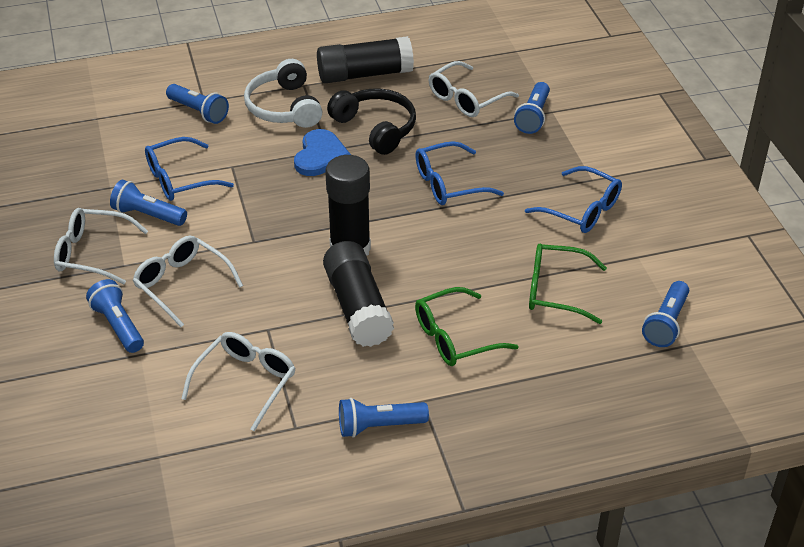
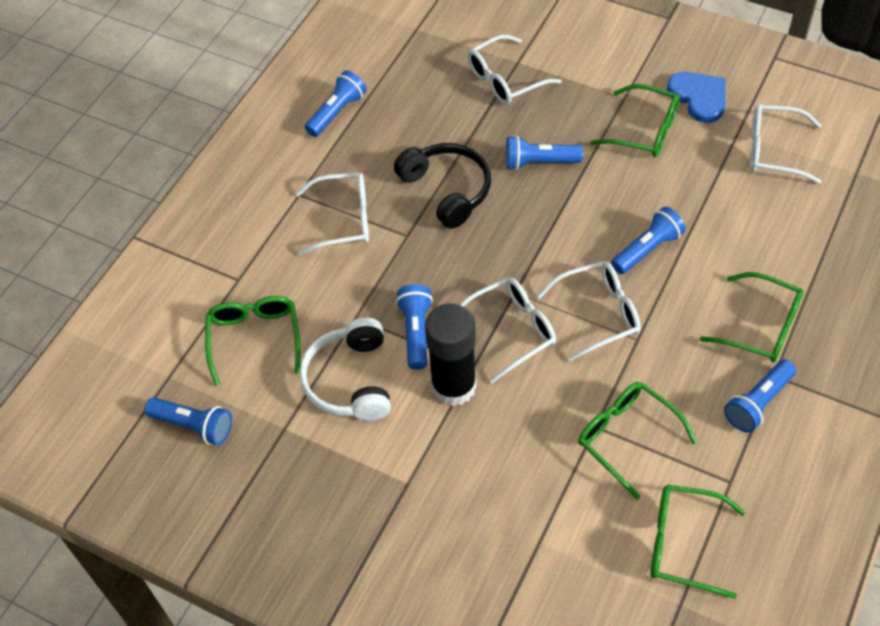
black glue stick: [317,36,414,83] [323,241,394,347] [325,155,371,256] = 3 -> [425,303,477,406] = 1
blue glasses: [145,137,234,201] [415,141,504,205] [525,166,622,233] = 3 -> none = 0
green glasses: [415,287,519,366] [529,244,607,324] = 2 -> [205,296,301,386] [578,382,697,500] [590,84,680,157] [651,485,745,599] [700,272,804,363] = 5
white glasses: [54,208,148,284] [133,236,243,327] [181,332,296,431] [429,61,519,117] = 4 -> [296,173,369,255] [460,277,556,383] [467,34,562,105] [537,261,641,361] [750,104,822,184] = 5

